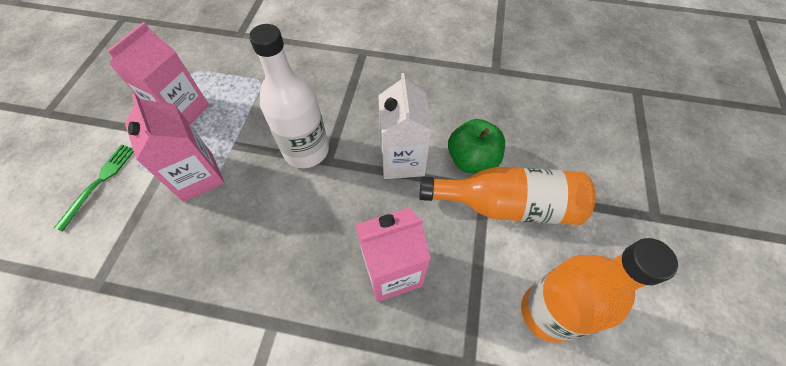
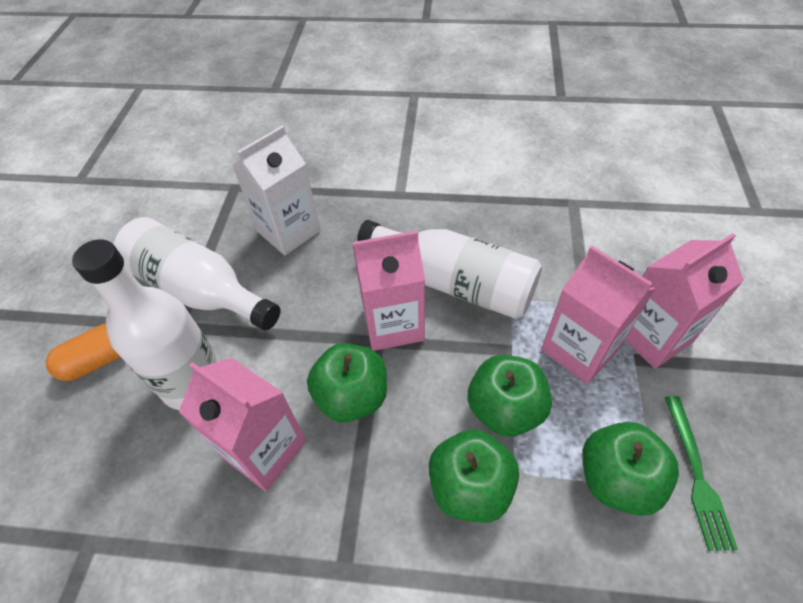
green apple: [448,119,505,174] = 1 -> [307,343,387,422] [429,429,519,523] [468,355,552,437] [582,422,679,516] = 4
orange bottle: [419,167,595,225] [521,238,678,343] = 2 -> none = 0
orange capsule: none = 0 -> [46,323,120,381] = 1
pink carton: [107,22,209,125] [125,93,225,202] [356,207,431,302] = 3 -> [179,358,306,491] [353,231,425,351] [541,246,655,384] [625,233,744,369] = 4
white bottle: [249,24,329,168] = 1 -> [72,239,220,410] [113,217,280,331] [357,220,542,319] = 3

